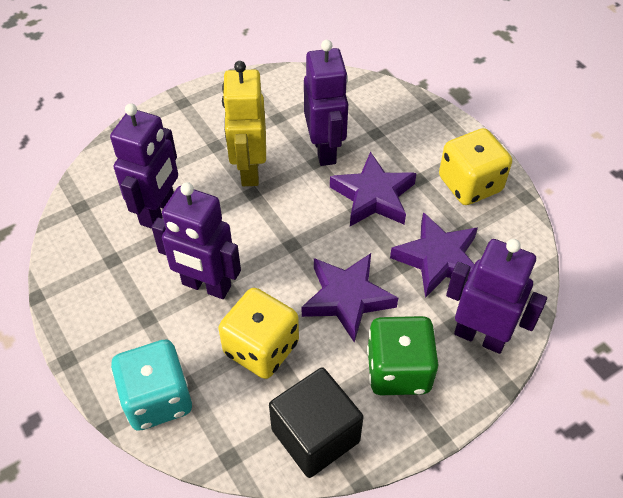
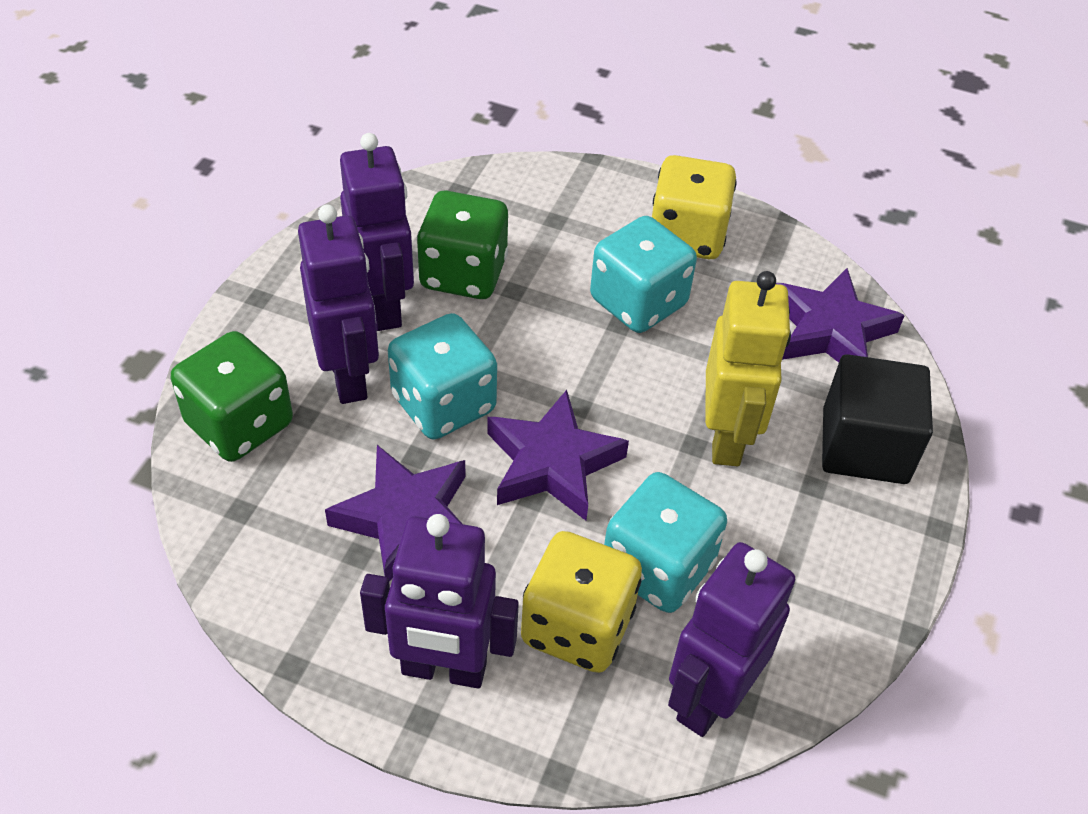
green dice: [367,316,438,395] = 1 -> [170,331,293,462] [417,191,508,299] = 2
turquoise dice: [111,339,192,431] = 1 -> [388,313,497,439] [590,216,697,333] [604,472,727,613] = 3

